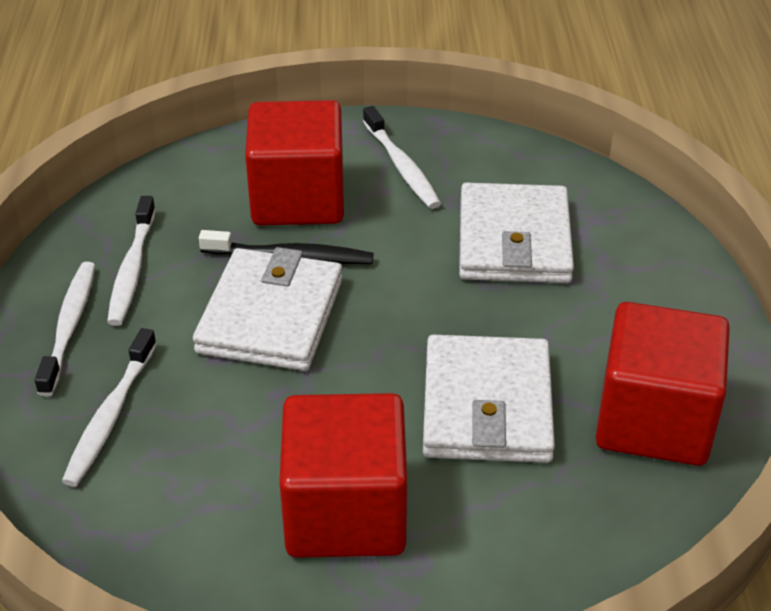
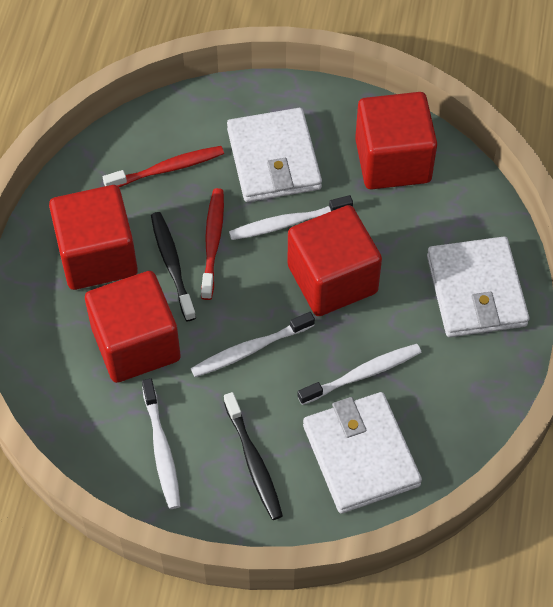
black toothbrush: [199,230,374,264] = 1 -> [151,212,196,321] [224,392,283,520] = 2
red cube: [245,100,344,226] [279,393,407,558] [596,302,730,466] = 3 -> [49,185,138,290] [85,271,181,383] [288,205,382,316] [355,92,437,190] = 4
red toothbrush: none = 0 -> [103,146,224,187] [201,188,224,300] = 2

